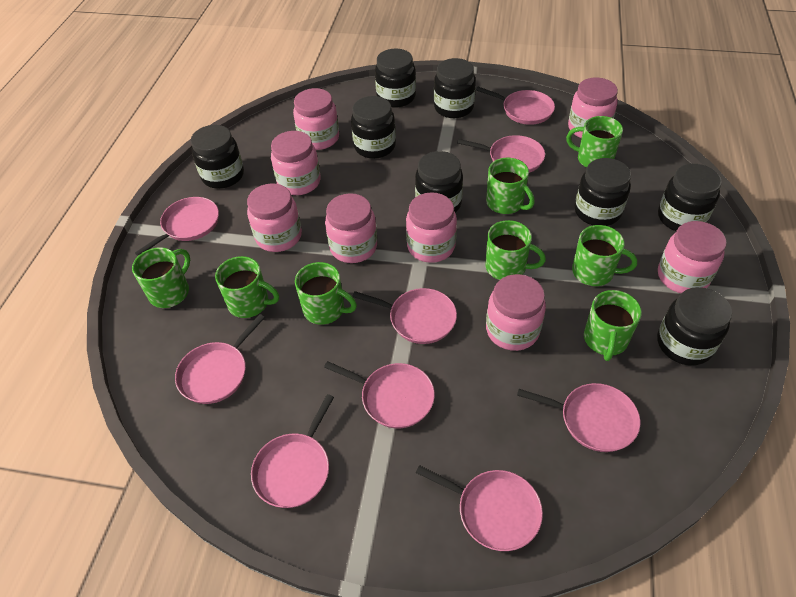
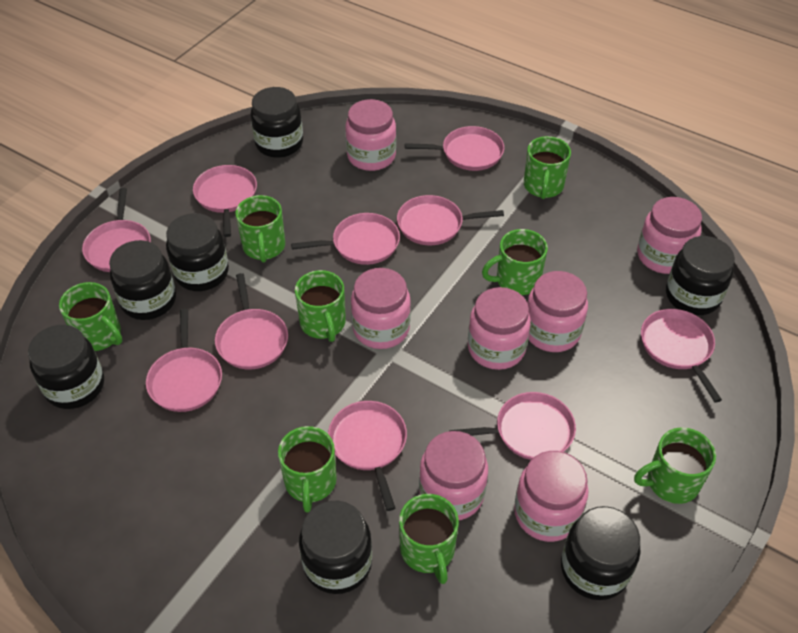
black jar: [191,125,244,189] [351,96,396,159] [375,49,416,108] [415,151,463,213] [434,58,476,118] [575,158,631,226] [657,287,732,366] [658,164,722,231] = 8 -> [28,325,104,409] [109,240,176,320] [166,213,229,291] [250,87,303,158] [299,501,372,594] [561,506,641,600] [666,236,735,315] = 7
pink jar: [247,183,302,252] [271,131,321,195] [293,88,339,150] [325,193,377,263] [406,192,457,263] [486,274,546,351] [568,77,618,138] [658,221,727,293] = 8 -> [345,99,396,171] [351,268,411,349] [419,431,488,520] [468,287,531,370] [514,451,589,542] [527,271,588,352] [637,197,702,274] = 7
pink pan: [135,197,219,256] [175,314,265,404] [251,394,334,508] [324,361,435,428] [352,288,457,344] [416,465,543,551] [457,135,545,173] [476,87,555,125] [517,383,640,452] = 9 -> [82,188,151,272] [146,309,222,412] [193,165,257,237] [215,273,288,370] [291,213,400,265] [328,401,407,511] [397,195,504,245] [405,126,504,171] [449,392,576,460] [641,309,722,403] = 10

